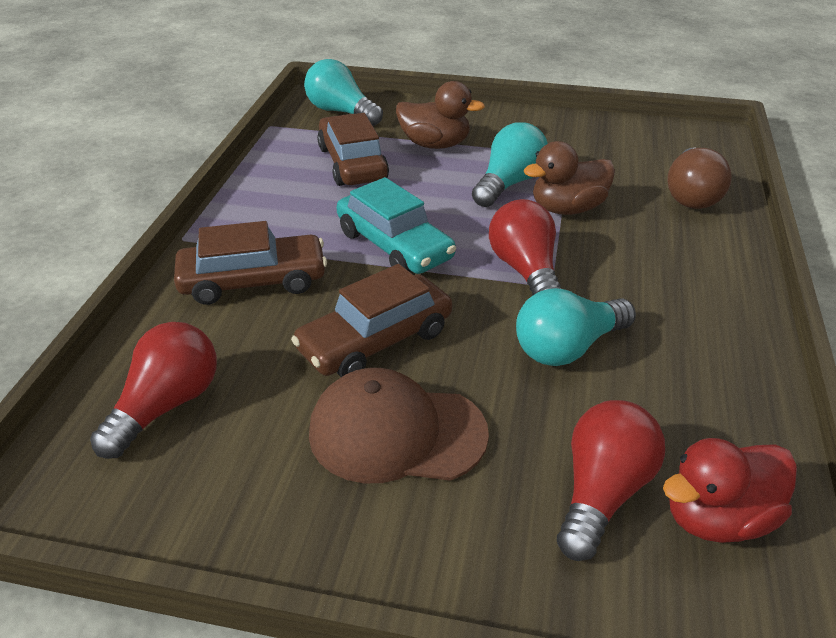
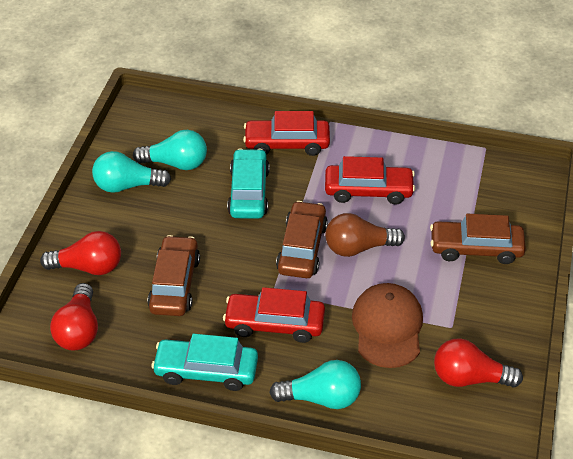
brown duck: [396,81,485,149] [524,141,615,215] = 2 -> none = 0
red car: none = 0 -> [223,287,325,343] [243,111,330,156] [325,156,416,205] = 3
red duck: [663,438,797,543] = 1 -> none = 0
turquoise car: [336,177,456,274] = 1 -> [151,334,258,391] [227,148,270,219] = 2

